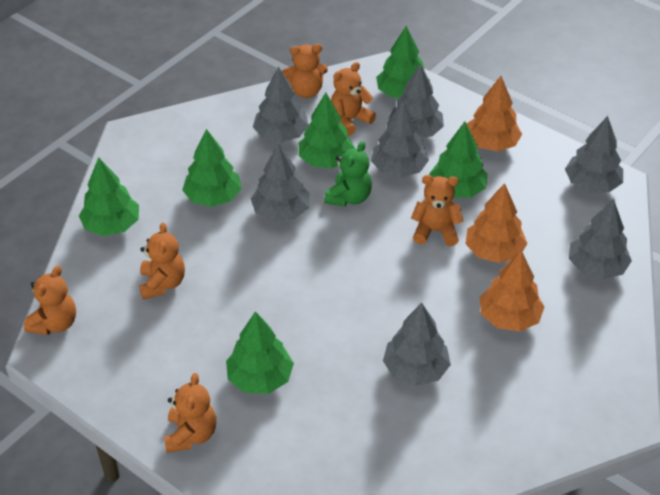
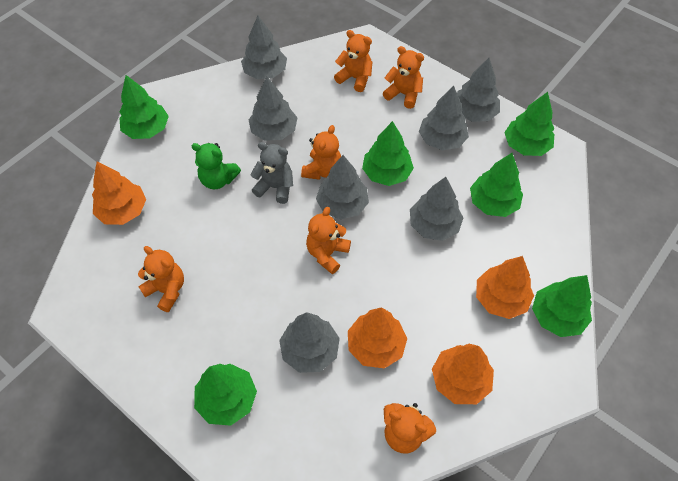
grey teddy bear: none = 0 -> [250,142,293,204] = 1
orange tree: [465,183,528,263] [467,76,522,151] [480,250,545,332] = 3 -> [92,161,146,225] [348,308,408,369] [432,344,494,404] [476,256,534,319] = 4

